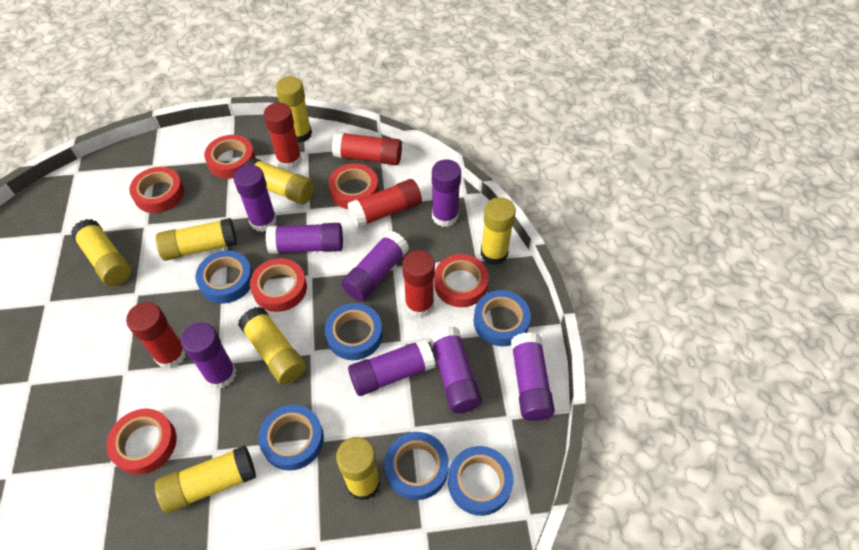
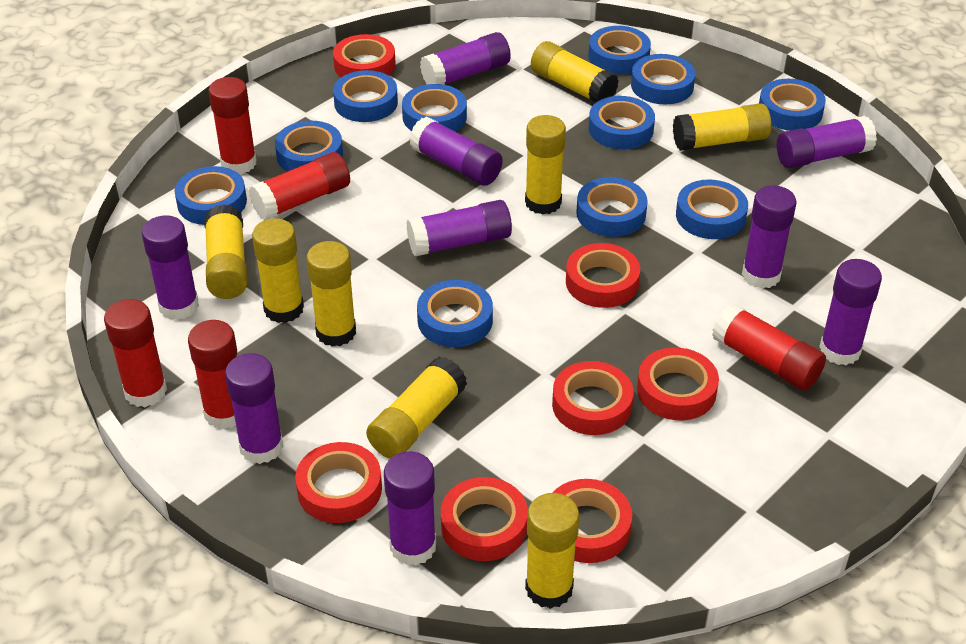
blue tape: [196,251,253,304] [258,405,324,471] [325,303,383,360] [385,432,449,500] [448,446,513,516] [473,290,531,346] = 6 -> [175,166,247,225] [275,121,343,172] [333,70,398,122] [402,84,467,132] [417,280,493,347] [576,177,648,237] [588,26,651,74] [589,96,655,149] [631,54,695,104] [676,180,748,239] [759,79,826,131] = 11
purple glue stick: [181,322,236,389] [233,165,277,232] [266,223,343,254] [341,231,409,301] [348,338,436,396] [430,326,482,413] [432,159,461,227] [511,332,555,421] = 8 -> [142,215,199,320] [225,353,284,464] [384,451,436,566] [406,200,512,256] [409,117,503,186] [420,32,511,85] [742,185,797,289] [777,116,877,168] [819,259,882,365] = 9
red tape: [106,409,176,475] [129,167,184,213] [204,135,255,179] [250,258,307,312] [328,163,379,209] [434,254,489,307] = 6 -> [295,442,382,523] [333,34,396,77] [441,477,528,561] [552,361,634,435] [552,479,632,563] [566,243,640,308] [637,347,719,420] = 7

